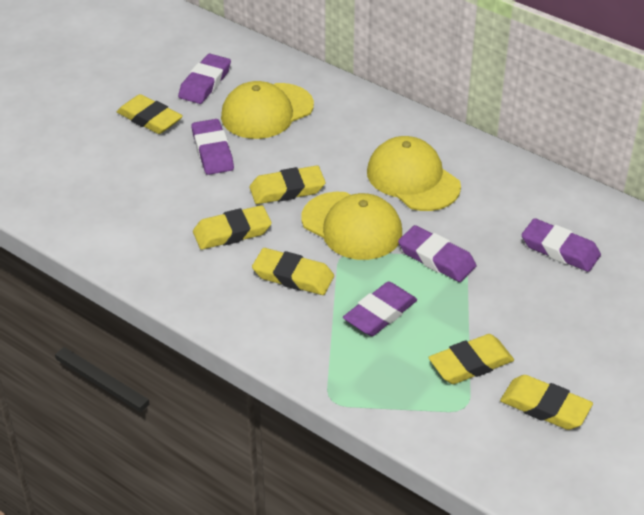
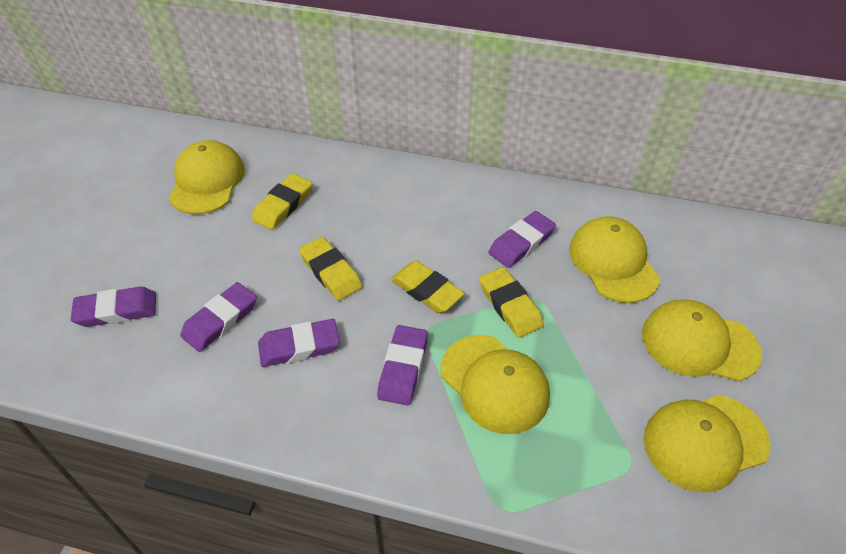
yellow cap: [221,81,314,139] [301,192,402,260] [367,136,461,211] = 3 -> [169,140,245,214] [440,335,550,434] [569,216,660,303] [642,299,762,381] [644,395,770,492] = 5
yellow eraser: [117,94,183,134] [193,205,272,250] [249,165,325,204] [252,248,334,295] [428,334,514,384] [500,375,593,430] = 6 -> [251,173,312,230] [299,237,363,301] [391,260,465,313] [479,267,544,338] = 4

